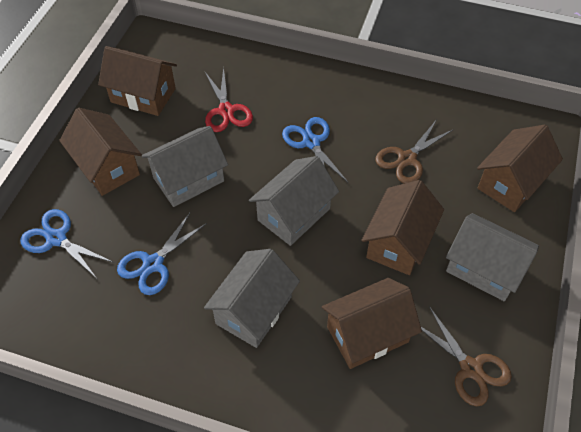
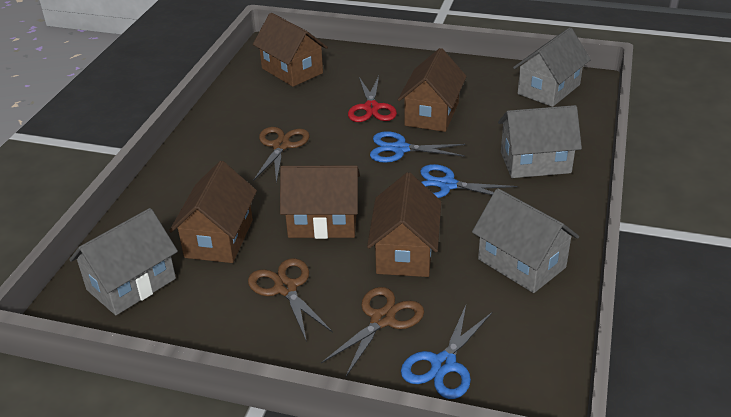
brown scissors: [375,119,454,184] [421,306,512,406] = 2 -> [248,258,333,342] [253,127,310,184] [321,287,424,378] = 3

